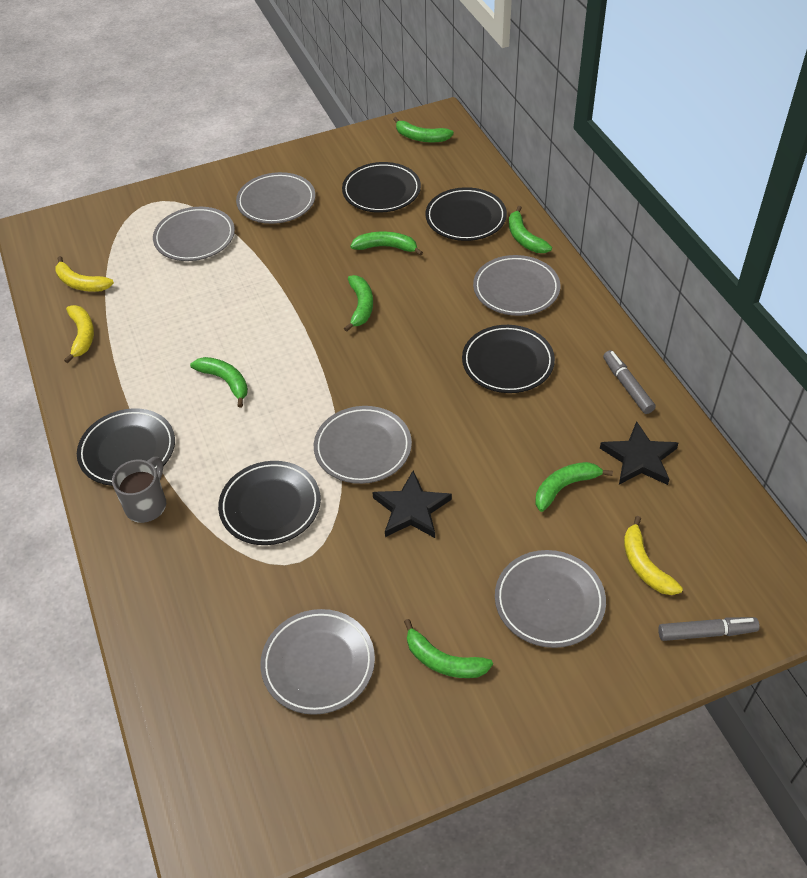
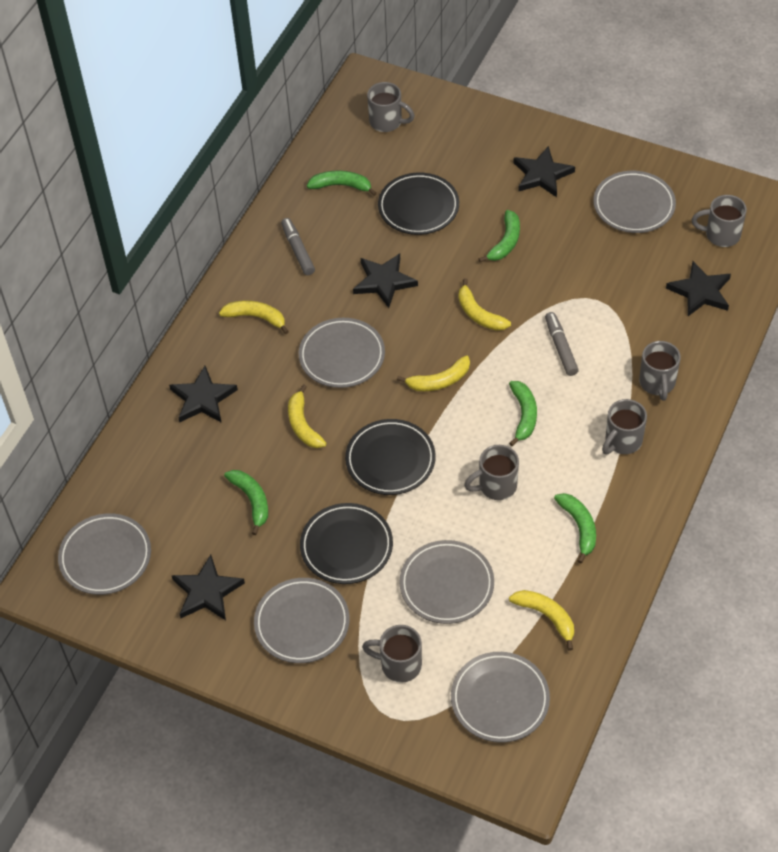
black plate: [77,408,175,486] [218,461,321,545] [342,162,421,213] [425,187,507,241] [462,325,555,393] = 5 -> [300,503,393,584] [345,419,436,495] [378,173,459,235] = 3
black star: [372,471,452,538] [600,421,678,485] = 2 -> [169,366,238,423] [171,555,245,620] [353,253,418,308] [514,146,575,197] [666,261,731,316] = 5
green banana: [190,357,248,408] [344,275,373,332] [350,232,423,256] [393,117,454,143] [404,619,493,678] [509,206,552,253] [536,462,613,512] = 7 -> [224,470,268,535] [307,171,377,196] [479,210,520,262] [509,381,537,446] [554,493,596,563] = 5
grey mug: [112,457,166,523] = 1 -> [362,625,422,683] [367,82,415,132] [464,445,519,500] [602,399,647,454] [639,341,681,401] [692,195,747,247] = 6
yellow banana: [55,256,114,292] [64,305,94,363] [624,516,683,595] = 3 -> [219,300,289,334] [288,384,326,448] [397,356,470,391] [459,279,511,331] [509,590,574,651] = 5

